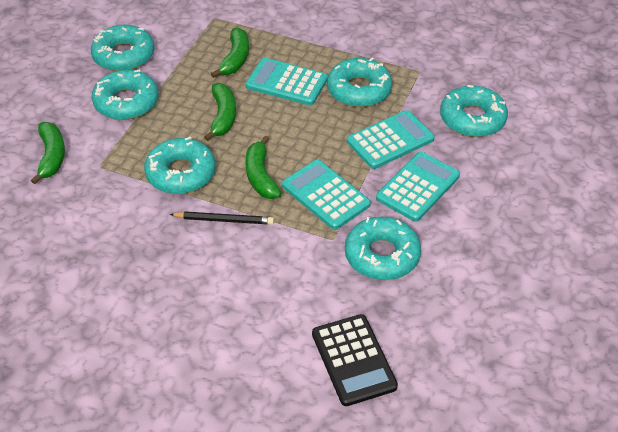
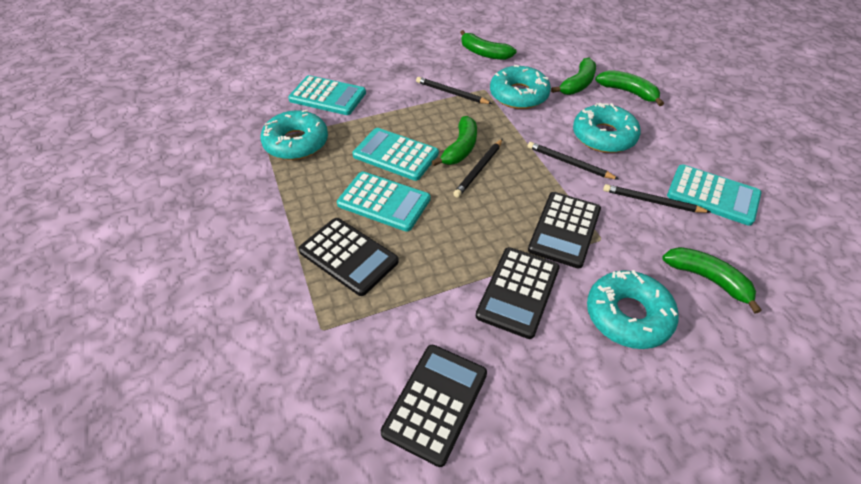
black calculator: [312,314,398,406] = 1 -> [298,218,399,296] [381,345,487,467] [476,247,560,339] [528,192,601,269] = 4
black pencil: [169,211,274,225] = 1 -> [416,77,492,104] [453,139,503,198] [528,142,619,180] [603,184,711,213] = 4
green banana: [31,122,65,184] [204,83,236,141] [211,27,249,78] [245,136,281,199] = 4 -> [432,116,477,166] [460,30,517,60] [551,58,596,95] [595,70,664,106] [662,247,762,314] = 5
turquoise donut: [91,25,154,71] [92,69,158,120] [144,137,215,194] [327,58,392,107] [345,217,421,280] [440,85,508,137] = 6 -> [260,110,328,160] [490,65,551,109] [573,103,641,153] [587,270,679,349] = 4

